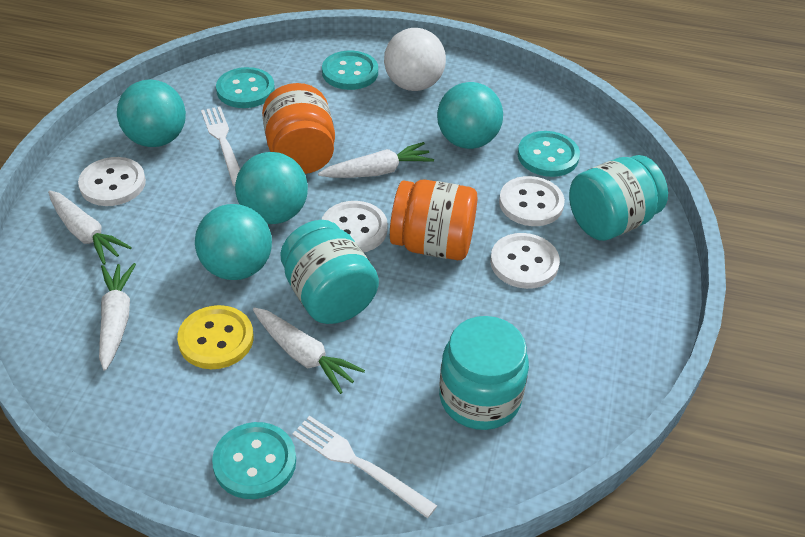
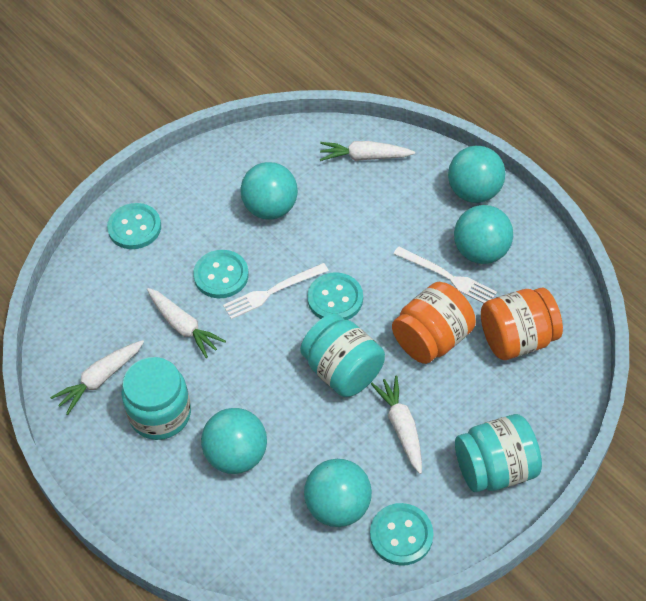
turquoise ball: [117,80,186,147] [195,204,272,280] [235,152,308,224] [437,82,503,149] = 4 -> [201,408,267,474] [240,162,298,219] [304,459,372,527] [448,146,506,203] [454,205,513,264] = 5
white ball: [384,28,446,91] = 1 -> none = 0
white button: [78,157,146,206] [321,201,388,253] [490,233,560,289] [499,176,565,226] = 4 -> none = 0
yellow button: [177,305,254,369] = 1 -> none = 0

